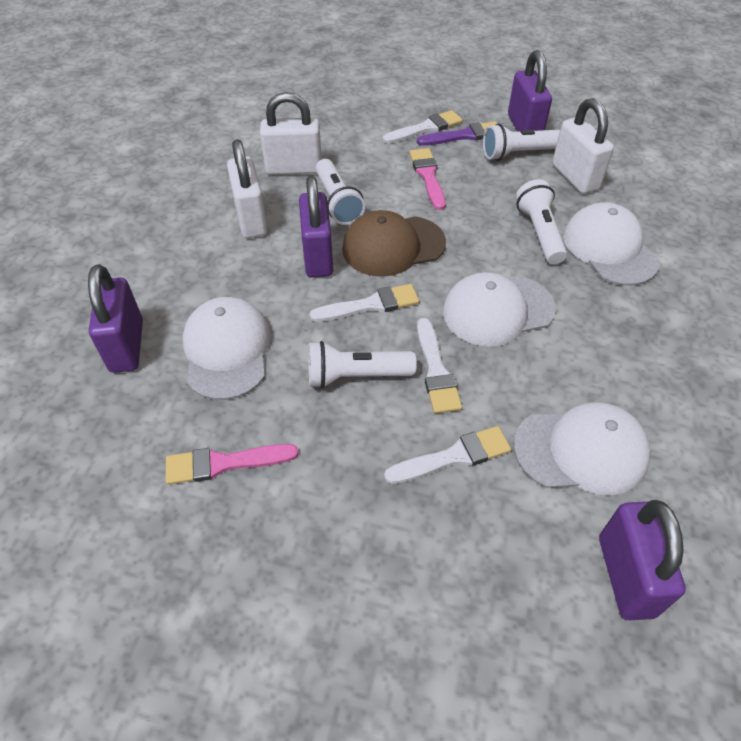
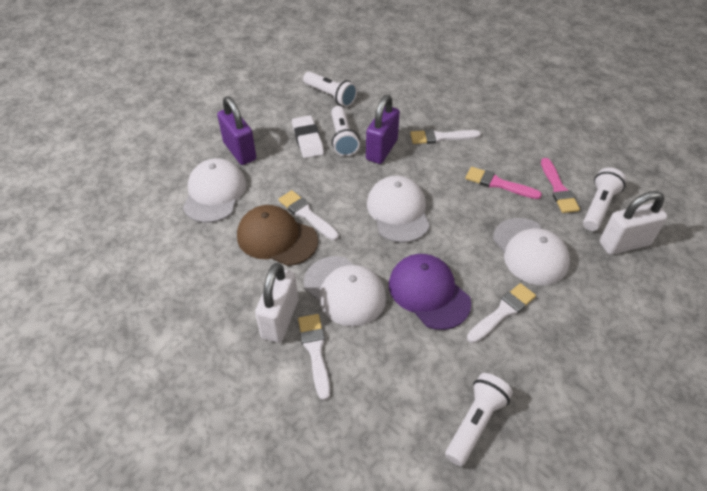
purple brush: [417,121,498,146] = 1 -> none = 0
purple cap: none = 0 -> [389,254,471,330] = 1
purple padlock: [88,264,143,373] [299,176,333,278] [508,50,552,132] [599,500,686,620] = 4 -> [217,96,256,165] [366,95,400,164] = 2
white eraser: none = 0 -> [292,115,324,158] = 1
white padlock: [227,139,267,238] [260,92,322,175] [552,98,614,194] = 3 -> [255,263,298,343] [600,191,668,255] = 2

